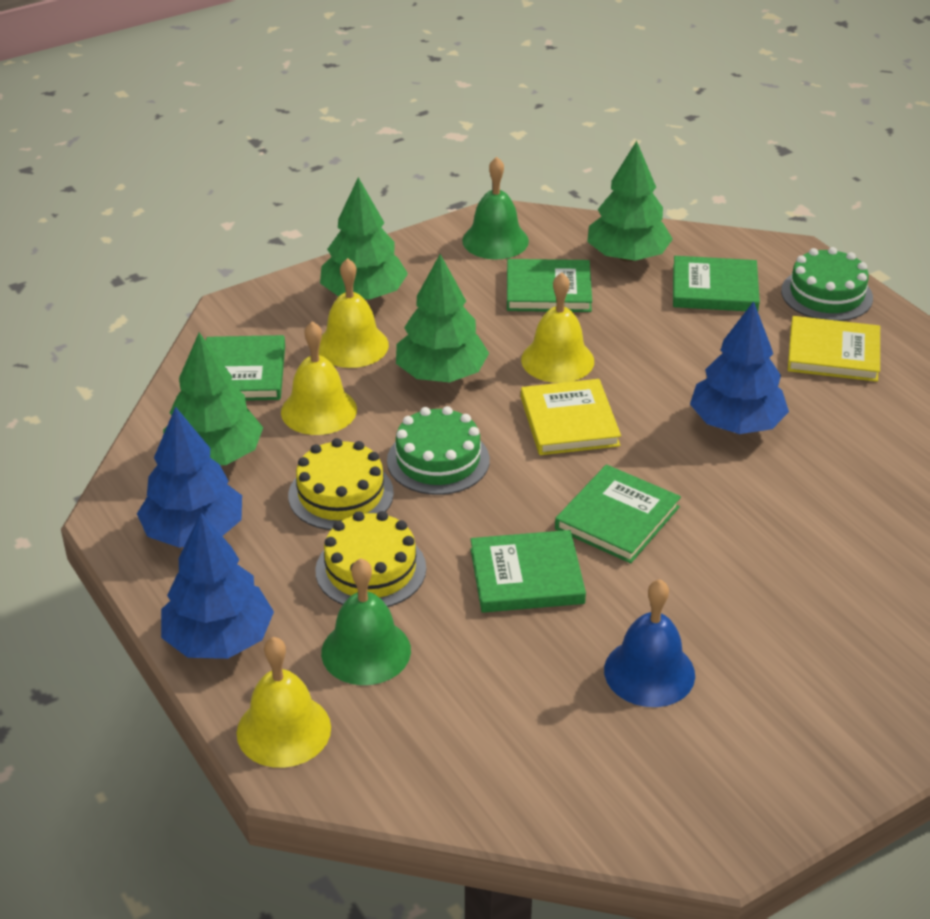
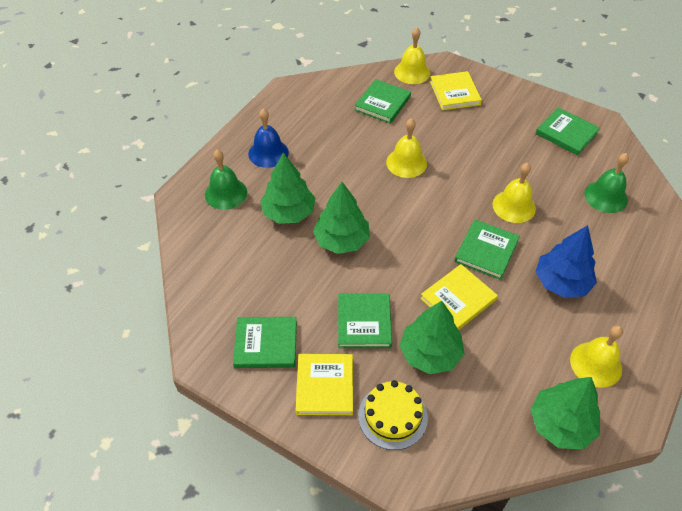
blue tree: [137,407,242,548] [161,513,274,659] [690,301,789,434] = 3 -> [536,225,597,298] = 1
green cake: [387,406,490,495] [781,247,873,321] = 2 -> none = 0
yellow book: [521,379,621,455] [788,316,880,382] = 2 -> [296,354,353,415] [420,264,498,330] [430,71,482,110] = 3
yellow cake: [288,438,394,530] [315,511,426,607] = 2 -> [358,380,428,450] = 1

